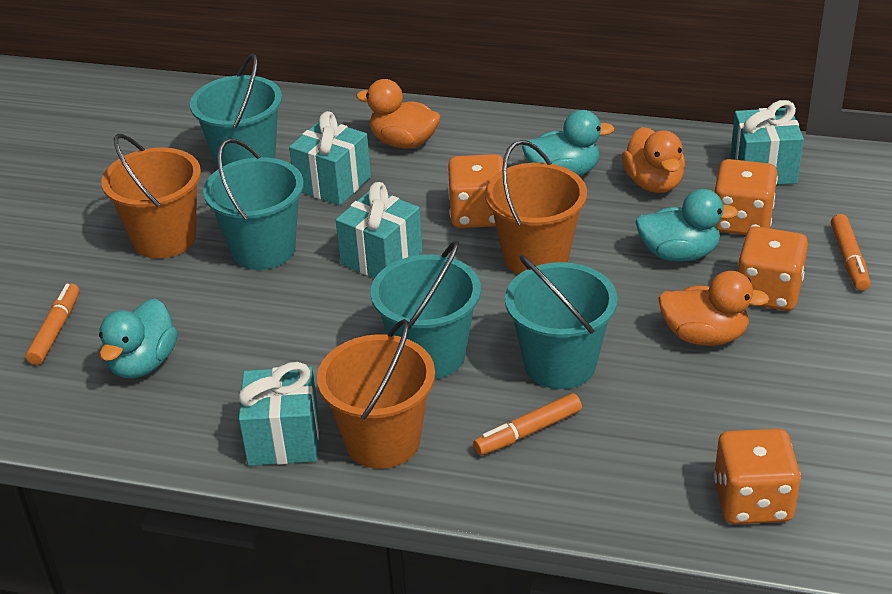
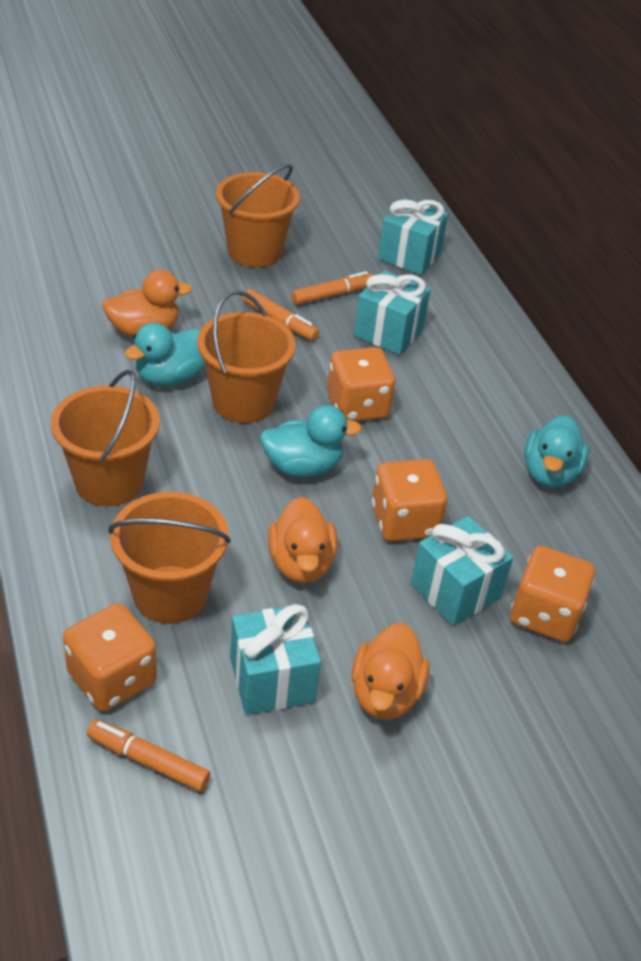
orange bucket: [101,134,201,259] [317,319,435,469] [485,140,587,274] = 3 -> [51,369,160,506] [109,492,231,624] [197,290,296,423] [216,164,300,267] = 4
turquoise bucket: [190,54,282,168] [203,138,304,270] [371,240,481,379] [505,255,618,389] = 4 -> none = 0

